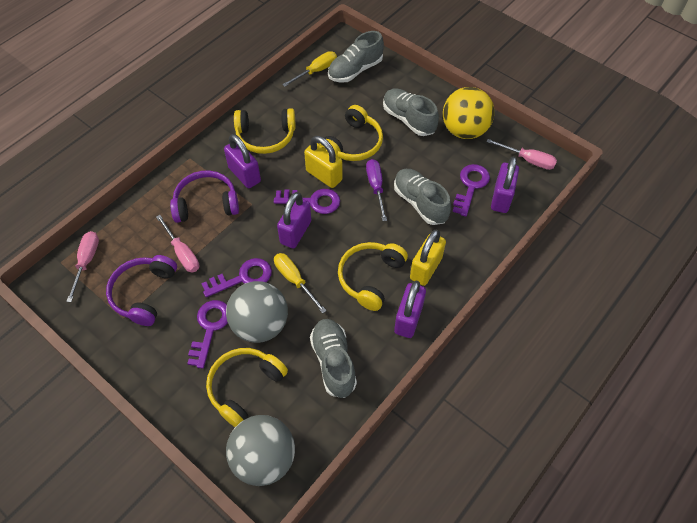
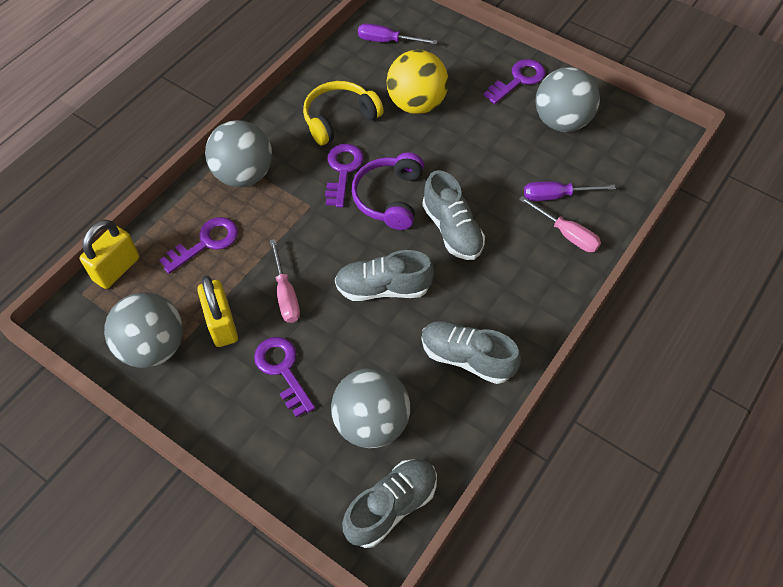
grey ball: [226,281,288,343] [226,415,295,486] = 2 -> [104,292,183,368] [205,120,272,187] [331,368,410,448] [535,67,600,132] = 4
pink screwdriver: [66,231,99,302] [156,215,199,273] [486,139,557,170] = 3 -> [270,239,300,323] [519,196,601,252] = 2
purple headphones: [106,255,177,326] [170,170,239,223] = 2 -> [352,152,424,230] = 1
purple padlock: [224,134,261,188] [277,192,311,249] [394,280,426,338] [491,156,519,213] = 4 -> none = 0
purple screwdriver: [366,159,387,221] = 1 -> [358,23,437,44] [524,181,616,201] = 2
yellow headphones: [206,348,288,427] [234,108,295,154] [320,105,383,161] [338,242,408,311] = 4 -> [303,81,384,145] = 1
yellow screwdriver: [274,253,327,314] [282,51,337,87] = 2 -> none = 0

